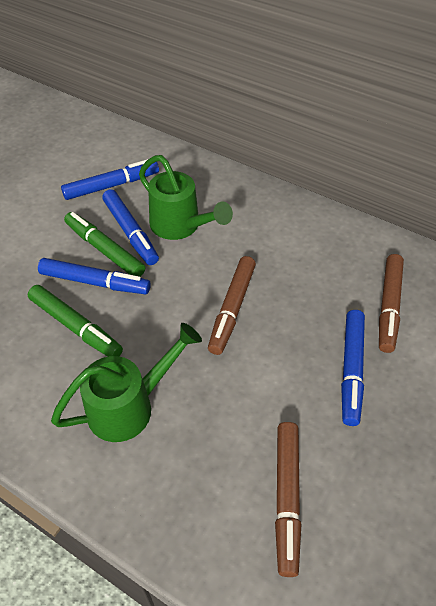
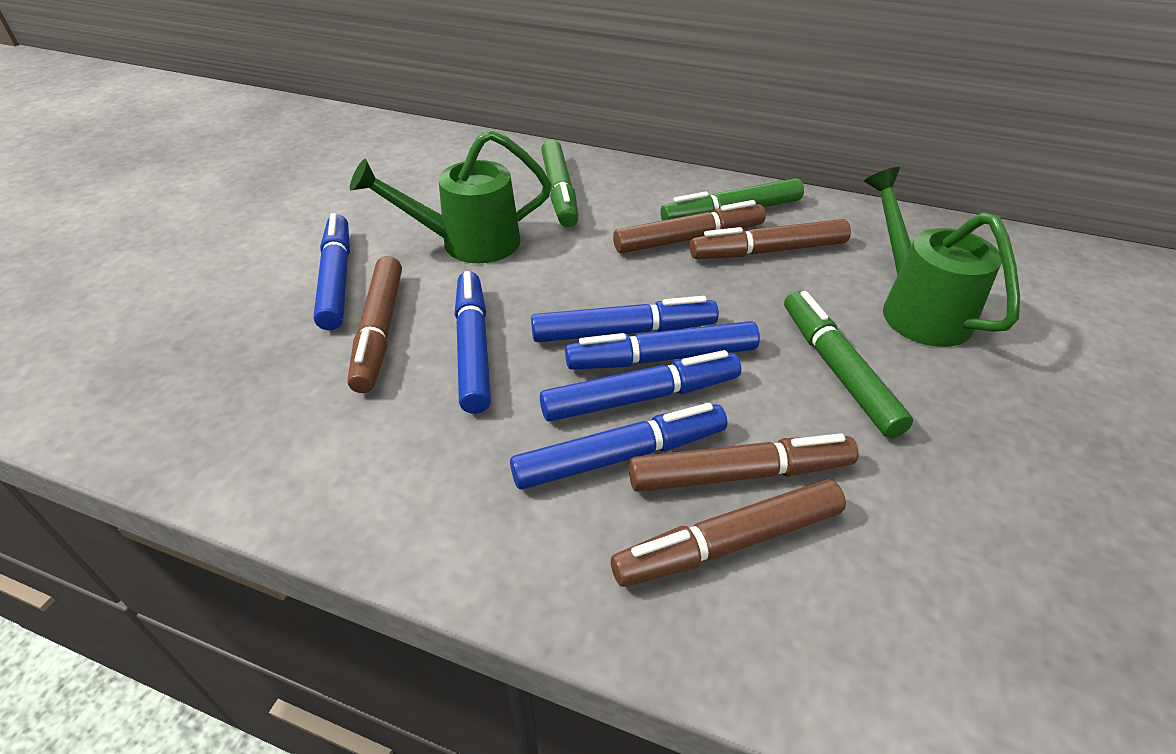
blue marker: [38,258,151,294] [61,159,159,200] [102,189,159,265] [341,310,365,426] = 4 -> [314,213,350,330] [455,271,491,414] [510,403,727,490] [531,296,719,342] [540,350,741,422] [565,321,760,370] = 6
brown marker: [208,256,256,355] [275,422,301,577] [379,254,404,353] = 3 -> [347,256,402,393] [611,479,846,587] [613,200,766,253] [629,433,859,492] [690,219,851,259] = 5
green marker: [28,285,123,357] [64,212,145,277] = 2 -> [541,139,579,227] [660,178,804,221] [784,291,913,438] = 3

